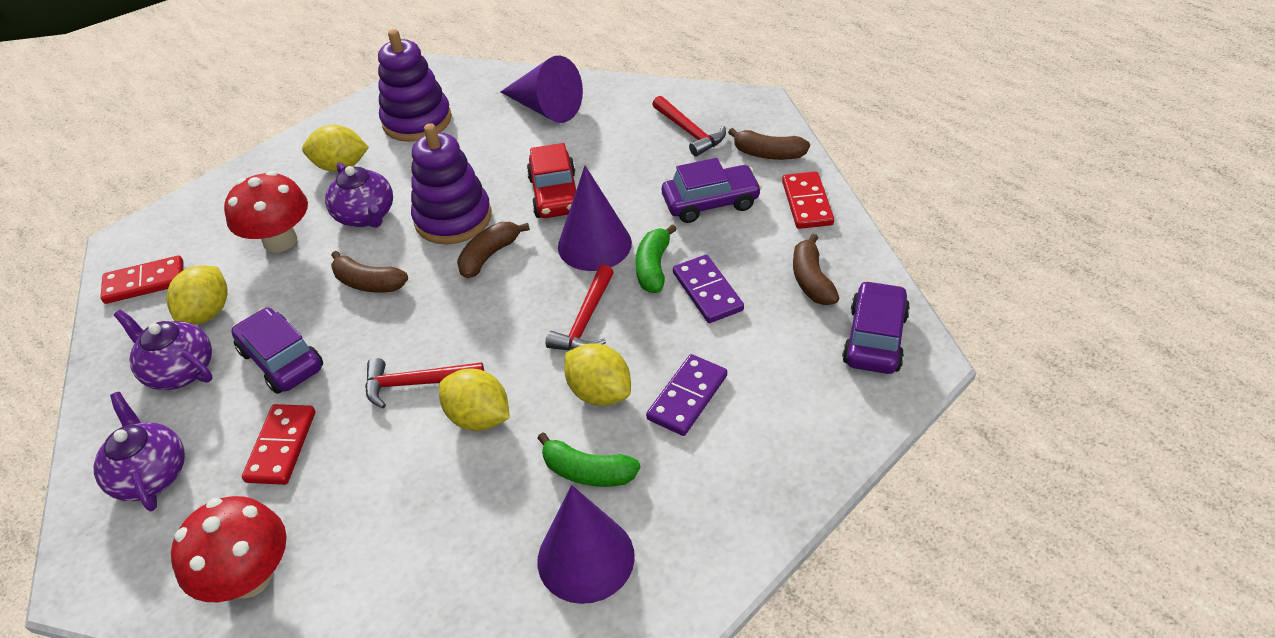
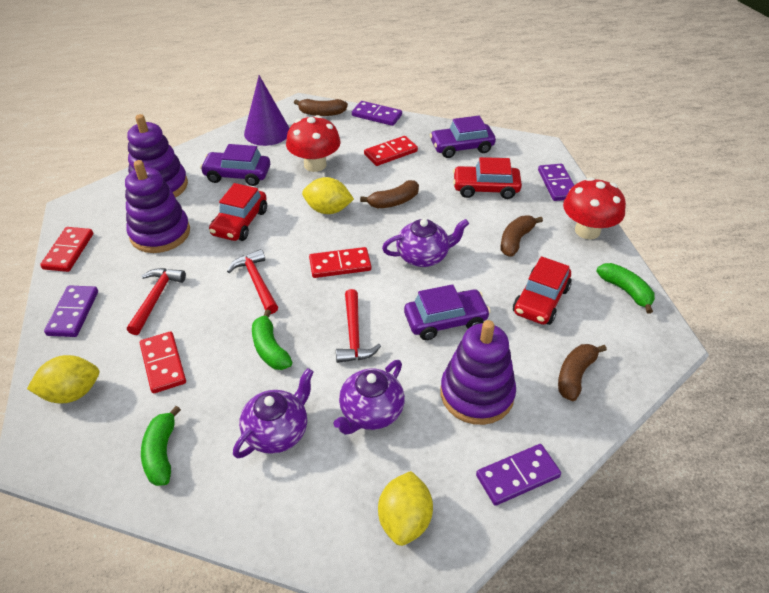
green banana: [537,432,640,487] [635,224,677,293] = 2 -> [141,406,181,486] [252,309,292,370] [597,263,655,314] = 3
purple cone: [500,56,583,123] [537,485,635,604] [558,166,632,271] = 3 -> [244,75,289,146] = 1
purple domino: [646,354,727,436] [673,255,744,323] = 2 -> [44,285,98,337] [352,101,402,126] [476,444,561,506] [538,164,574,201] = 4
purple stacking toy: [378,29,452,142] [411,123,492,244] = 2 -> [125,160,190,253] [127,114,188,198] [440,320,516,425] = 3
red car: [527,143,576,218] = 1 -> [209,183,267,241] [453,157,522,199] [513,256,572,325] = 3
red domino: [100,256,183,304] [242,404,315,485] [782,171,834,229] = 3 -> [40,227,93,272] [140,331,186,393] [309,247,371,278] [364,136,418,166] = 4
yellow lemon: [166,266,228,325] [302,125,369,172] [439,368,510,431] [564,343,631,406] = 4 -> [27,355,99,403] [302,177,354,214] [378,471,433,546] = 3

